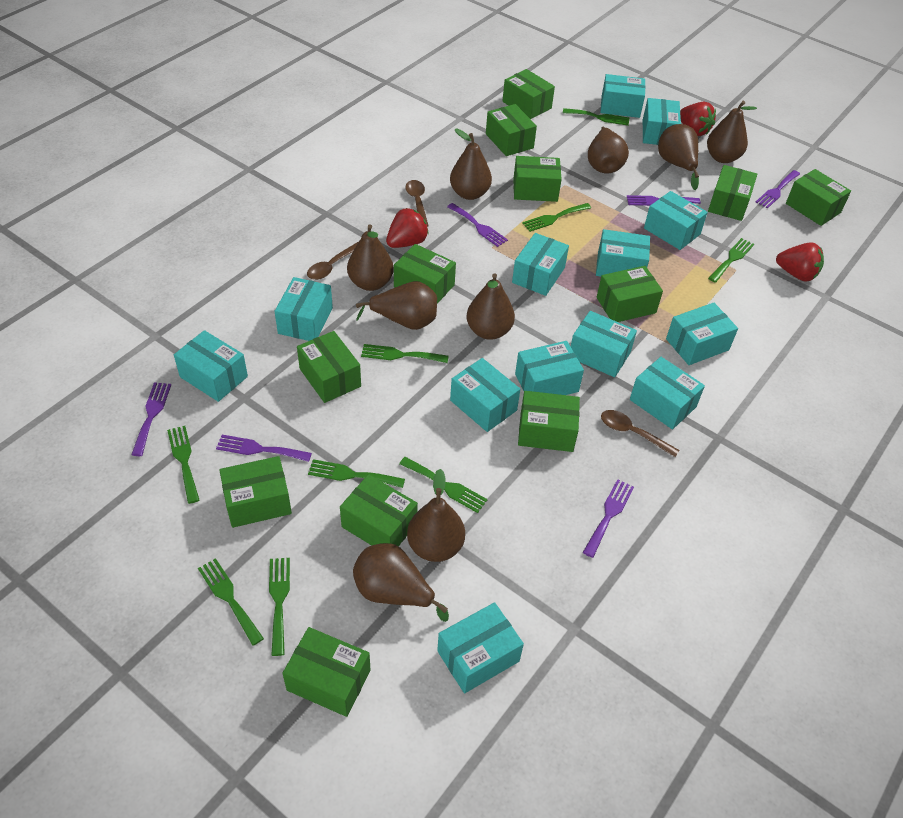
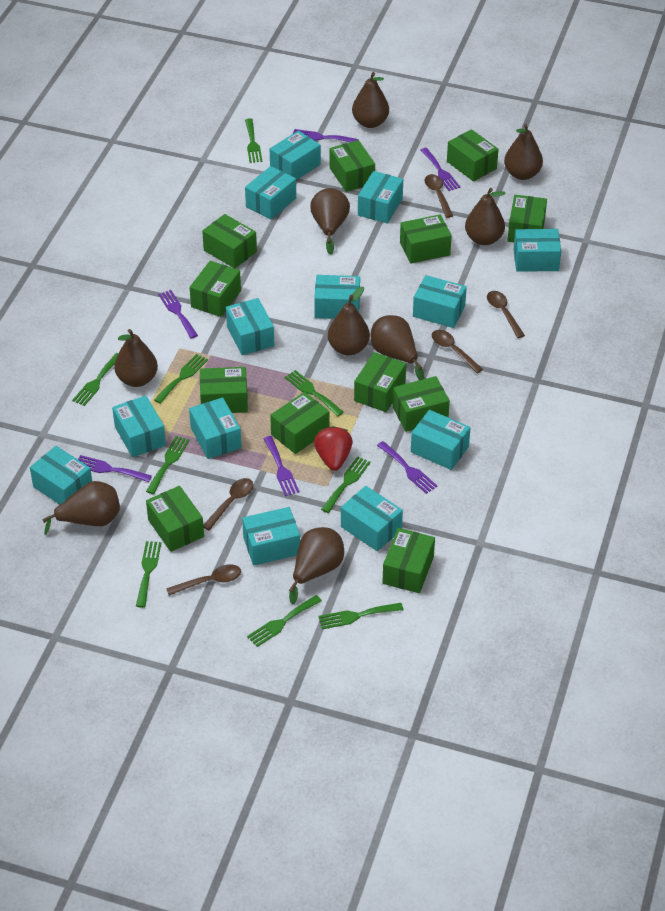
brown spoon: [307,242,358,280] [405,180,428,227] [601,410,679,457] = 3 -> [166,564,241,596] [203,478,254,530] [425,174,453,218] [432,330,483,373] [487,291,525,338] = 5
red strawberry: [386,208,429,248] [680,102,716,136] [776,242,824,282] = 3 -> [314,426,353,471] = 1

